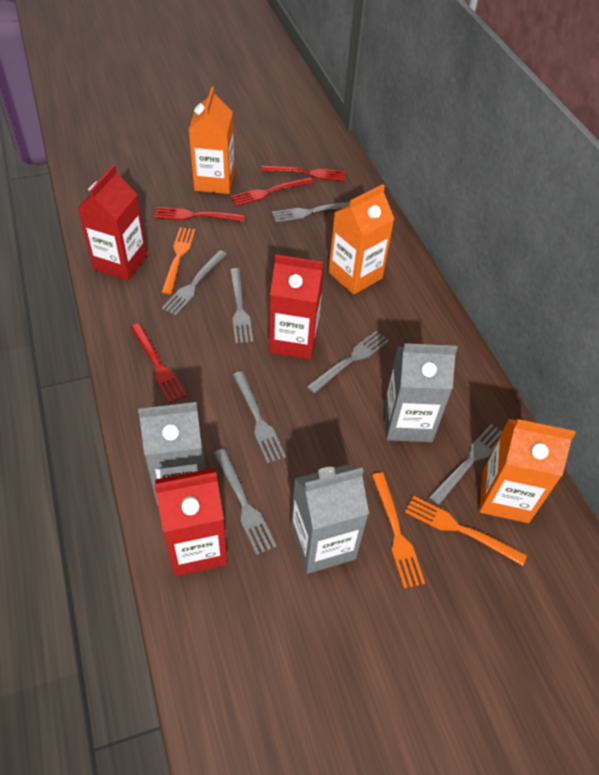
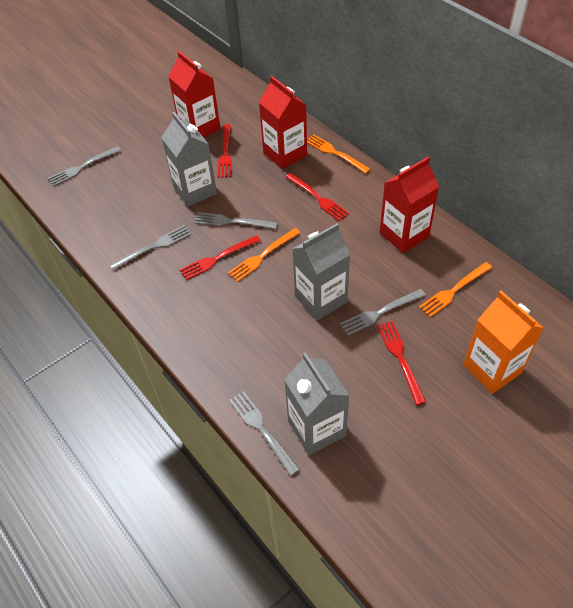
grey fork: [161,250,227,316] [214,448,277,555] [230,268,253,344] [232,371,286,464] [272,202,350,222] [307,331,389,394] [429,424,502,505] = 7 -> [48,146,121,186] [109,225,191,270] [194,212,278,229] [229,391,300,476] [340,289,426,336] = 5
orange carton: [189,87,235,194] [328,184,394,295] [479,419,575,523] = 3 -> [463,291,543,394] = 1

